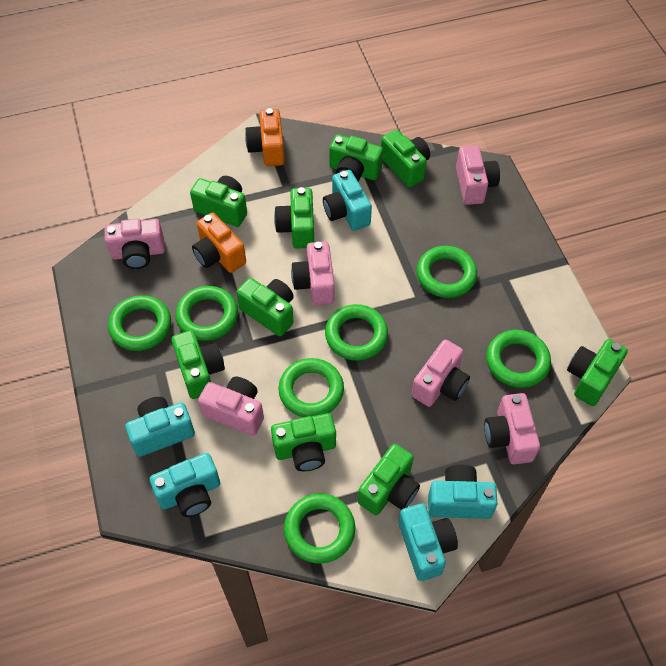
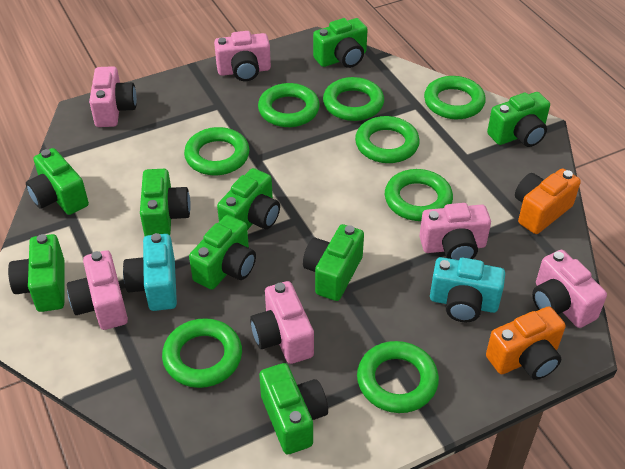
green ring: [108,295,171,351] [175,286,238,341] [278,358,344,417] [284,493,355,564] [325,304,388,361] [417,246,477,298] [486,330,551,388] = 7 -> [162,318,242,388] [184,127,249,175] [258,83,320,127] [323,77,384,121] [355,116,420,163] [357,341,439,413] [385,169,453,221] [424,76,486,119] = 8
turquoise camera: [125,397,195,457] [150,453,220,517] [323,170,372,231] [399,503,458,581] [428,465,497,519] = 5 -> [123,233,177,311] [430,257,505,322] = 2

